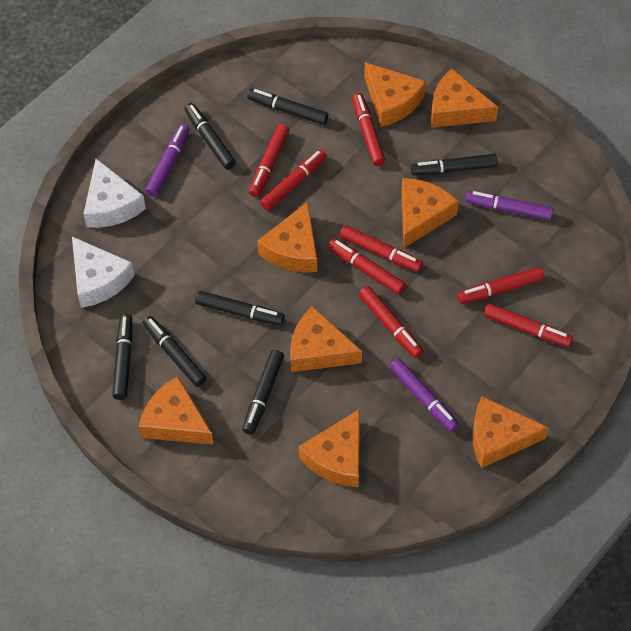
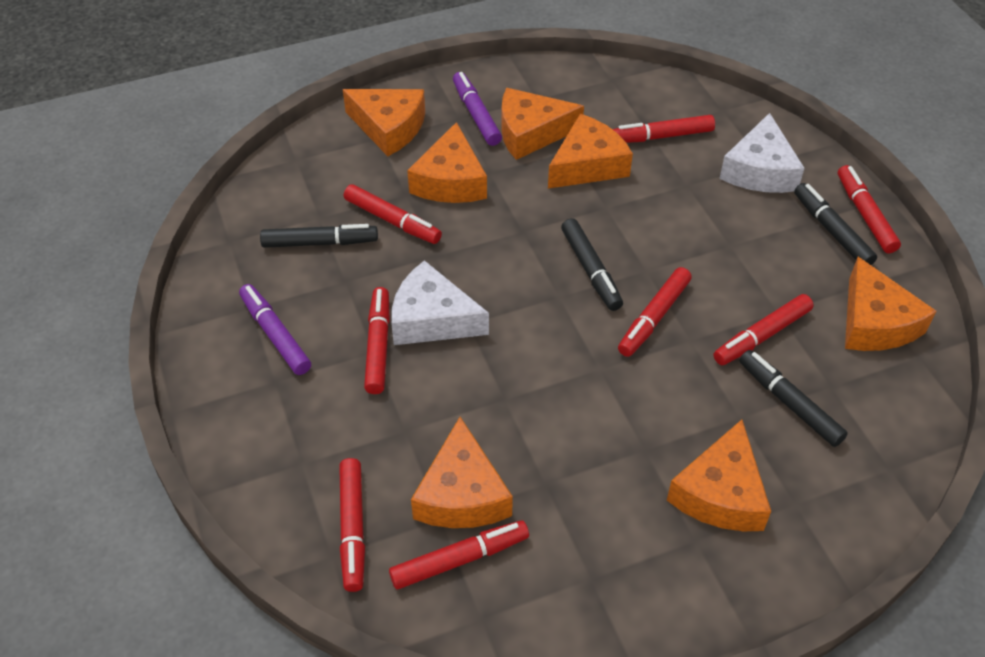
black marker: [113,314,132,400] [143,316,207,387] [184,103,236,170] [195,291,285,325] [243,350,284,435] [247,89,328,125] [411,154,498,175] = 7 -> [260,224,378,248] [561,218,623,311] [739,350,848,447] [794,183,877,265] = 4
orange cheese: [139,376,213,444] [257,202,317,272] [290,306,362,372] [299,409,360,487] [364,62,426,127] [401,178,459,248] [431,69,498,128] [472,396,549,468] = 8 -> [343,89,425,156] [407,122,487,203] [411,417,513,528] [501,88,584,160] [548,114,633,189] [667,420,771,531] [845,257,936,351] = 7
purple marker: [146,124,190,197] [390,358,459,432] [466,191,553,220] = 3 -> [239,284,311,375] [453,72,502,146] = 2

